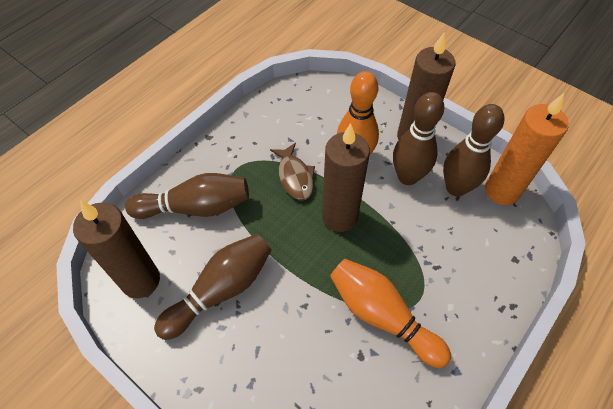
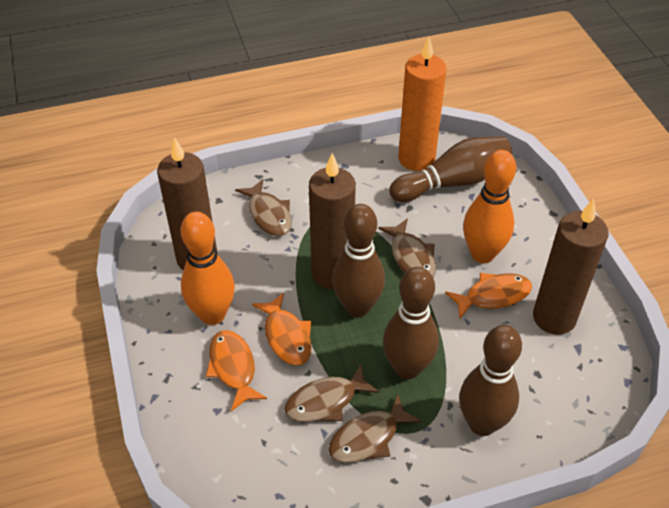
brown fish: [270,143,315,200] = 1 -> [235,179,292,236] [284,364,379,422] [329,394,421,463] [378,218,436,277] = 4
orange fish: none = 0 -> [206,330,267,411] [252,293,312,366] [445,273,532,320] = 3

